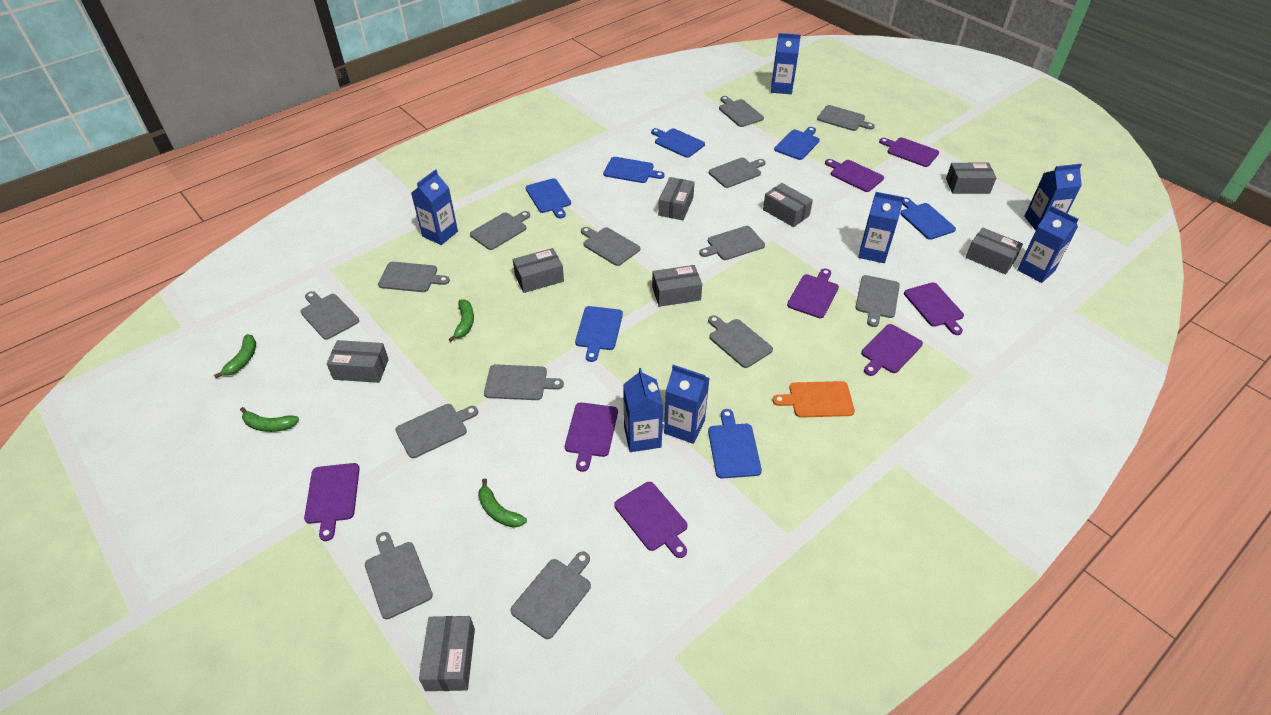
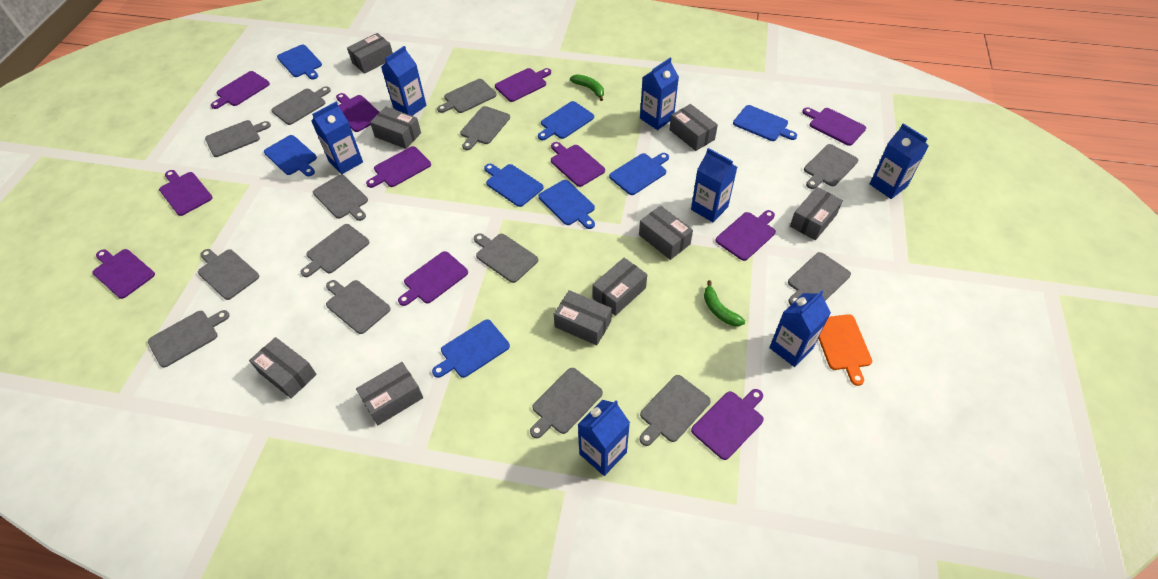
blue cutting board: [525,178,571,218] [575,306,623,362] [603,157,665,183] [651,128,705,158] [708,409,762,479] [774,127,820,160] [900,198,956,240] = 7 -> [264,135,317,176] [277,45,322,80] [432,319,510,378] [484,164,544,207] [538,101,594,140] [538,180,595,229] [609,153,669,195] [733,105,797,141] = 8
green banana: [214,334,256,378] [240,407,299,432] [448,299,474,342] [478,478,527,528] = 4 -> [570,74,604,101] [704,280,745,326] = 2
grey box: [326,340,389,383] [419,616,475,691] [513,248,564,293] [652,265,702,307] [658,177,695,220] [763,183,813,227] [946,163,997,194] [966,228,1023,275] = 8 -> [249,337,317,398] [347,33,393,74] [356,362,423,425] [370,106,421,149] [554,290,612,345] [592,258,647,316] [639,206,693,260] [669,104,718,151] [790,187,843,240] = 9
purple cutting board: [304,463,360,541] [565,402,618,472] [614,482,687,558] [787,268,839,318] [825,159,884,192] [861,324,923,376] [879,137,939,167] [904,283,964,335] = 8 -> [92,249,155,299] [159,170,213,216] [211,71,270,109] [336,93,379,132] [366,146,431,188] [398,251,468,306] [495,68,551,102] [551,142,605,187] [691,389,764,460] [716,210,776,261] [802,107,866,146] = 11

